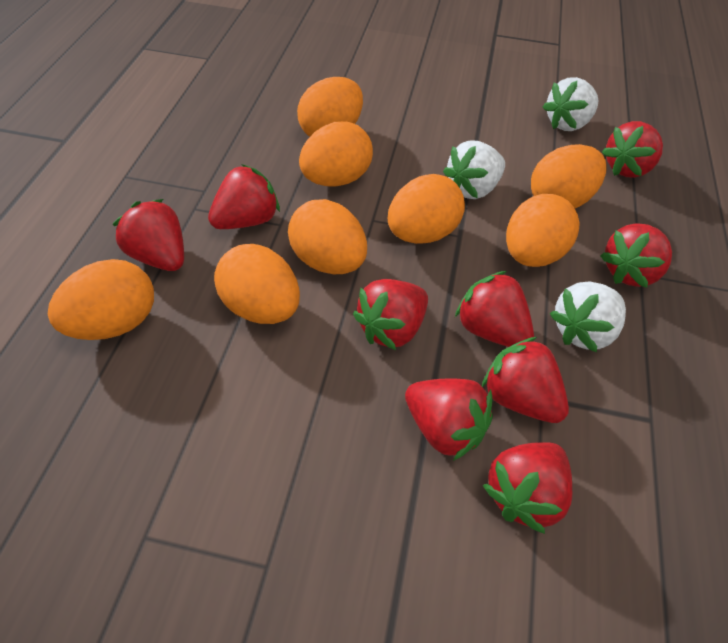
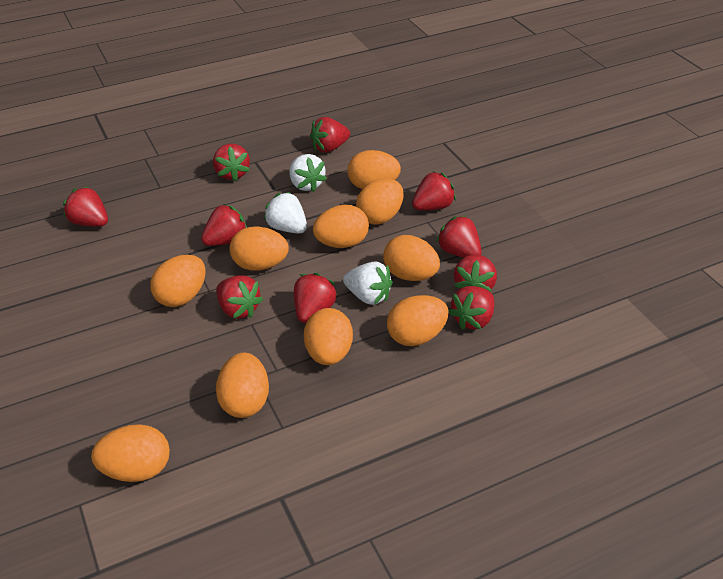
orange egg: [48,259,154,340] [214,244,300,324] [288,199,367,274] [297,77,363,137] [299,121,373,187] [388,174,465,244] [506,194,580,267] [531,144,607,208] = 8 -> [91,424,170,482] [150,255,205,307] [216,352,269,418] [229,226,289,271] [304,308,353,365] [313,205,369,248] [348,150,401,189] [356,179,404,225] [383,235,440,281] [387,295,448,346] = 10
red strawberry: [112,199,184,271] [208,164,280,229] [353,279,428,350] [405,379,493,461] [455,271,534,347] [482,337,569,423] [483,442,572,534] [600,223,672,288] [602,121,663,178] = 9 -> [63,186,108,227] [201,204,247,246] [213,144,250,182] [216,275,263,319] [294,273,337,323] [310,117,350,153] [412,171,456,210] [436,216,482,258] [448,286,495,330] [454,255,497,292] = 10

